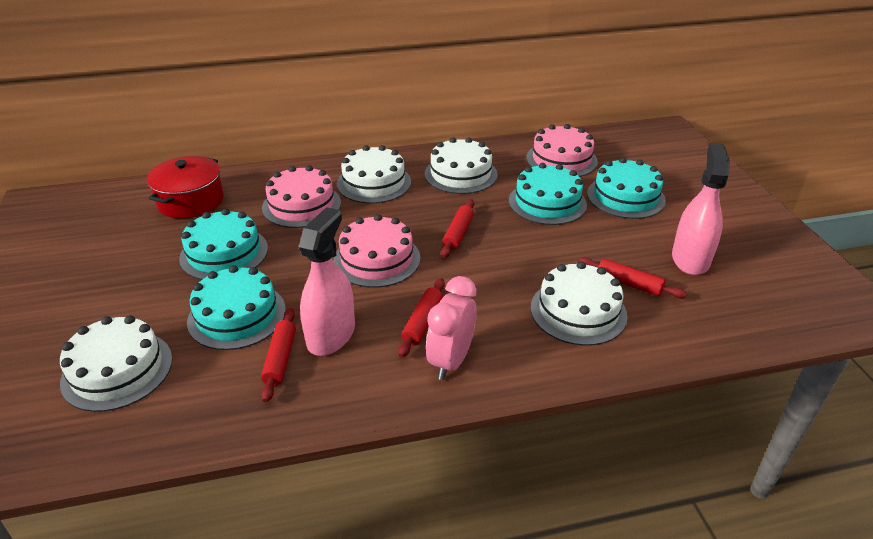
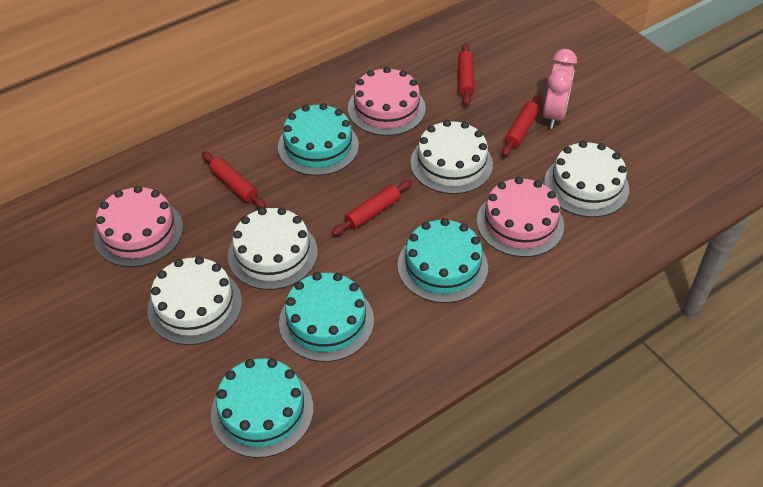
pink spray bottle: [299,207,355,356] [672,143,730,275] = 2 -> none = 0
red pot: [147,156,224,219] = 1 -> none = 0

